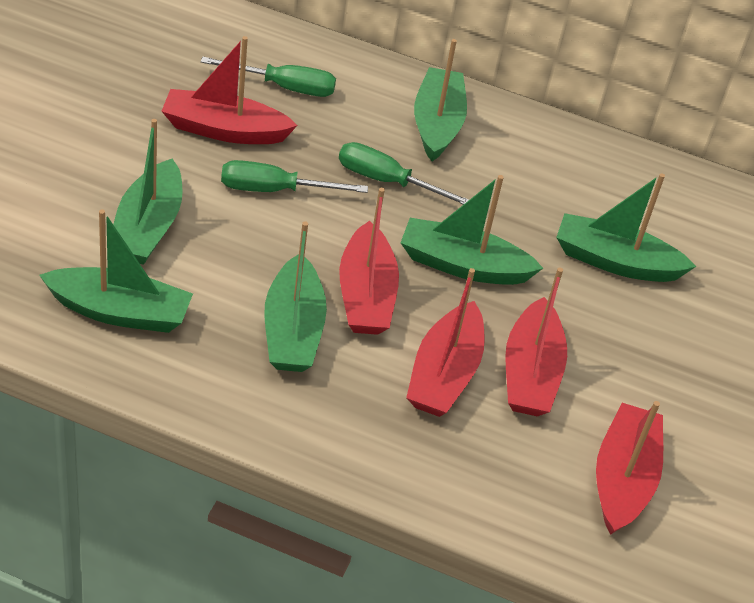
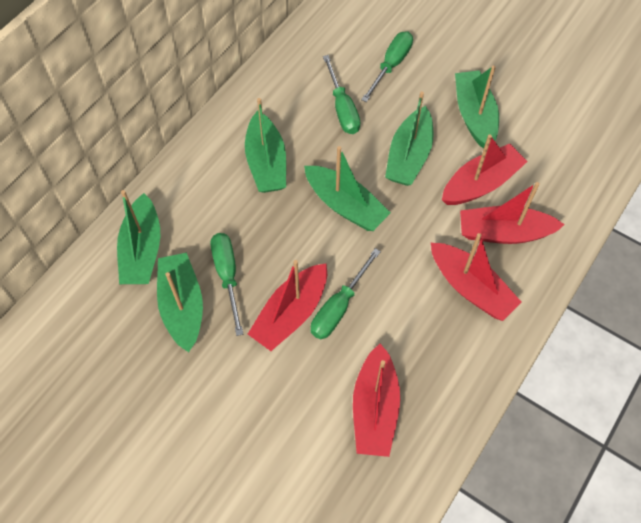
green screwdriver: [201,57,336,97] [221,160,368,193] [339,142,469,205] = 3 -> [211,233,243,336] [311,248,381,339] [323,55,360,134] [361,31,413,102] = 4

